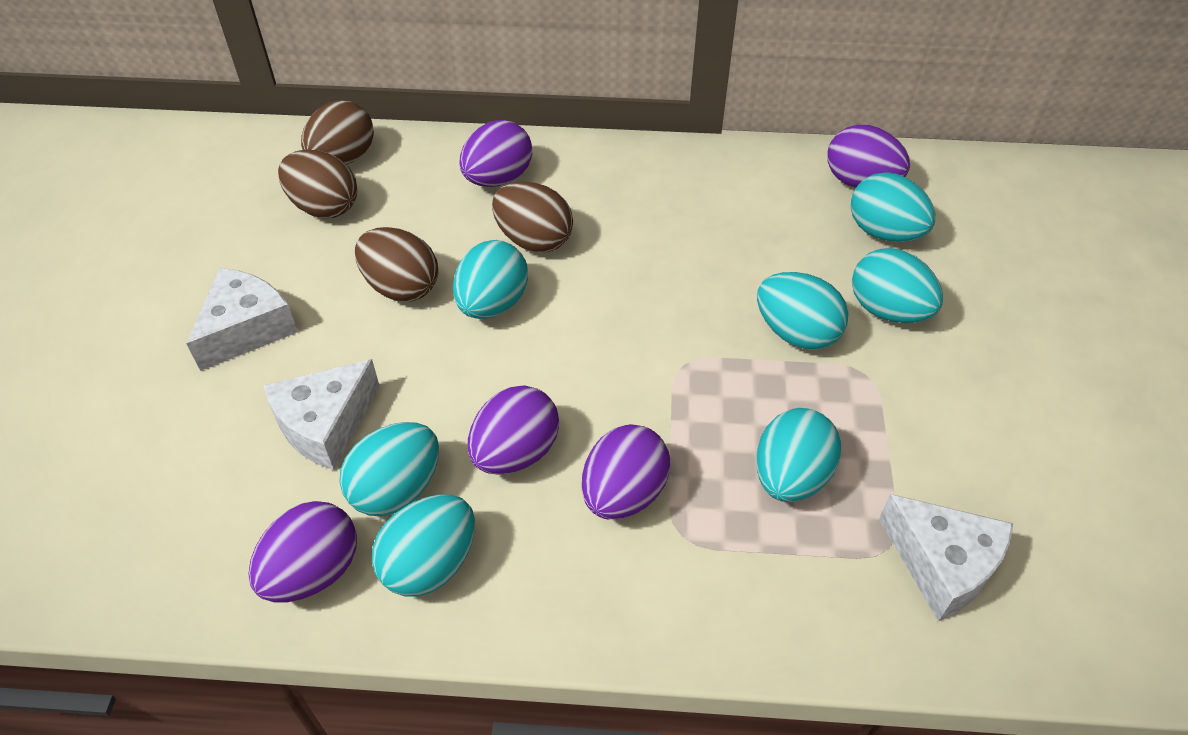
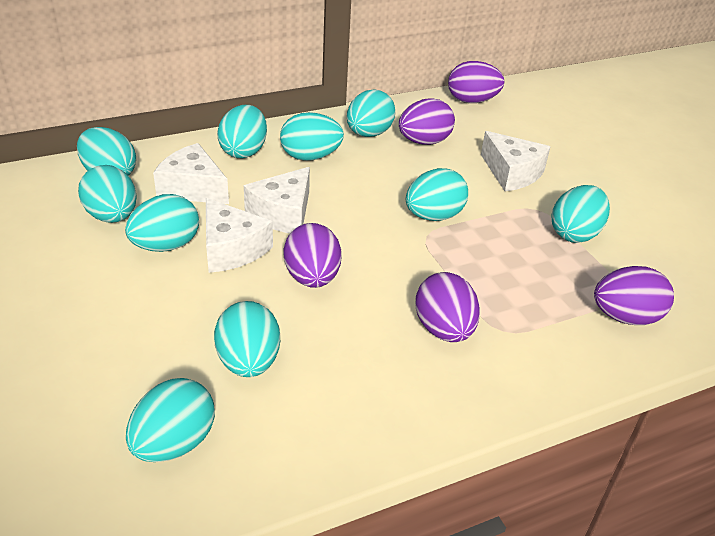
brown egg: [278,150,357,218] [301,100,374,165] [355,227,438,302] [492,181,573,252] = 4 -> none = 0
turquoise egg: [339,422,439,516] [372,494,475,596] [453,240,528,319] [756,408,841,502] [757,272,848,350] [850,172,935,242] [852,248,943,323] = 7 -> [77,127,136,176] [78,165,137,223] [125,194,199,252] [126,378,215,462] [214,301,280,377] [217,105,267,158] [280,112,344,161] [347,89,395,137] [406,168,468,221] [552,185,610,243] = 10
white cheese: [186,268,298,371] [263,359,380,470] [879,494,1013,621] = 3 -> [153,143,229,204] [206,198,273,273] [244,167,310,234] [481,131,551,191] = 4

